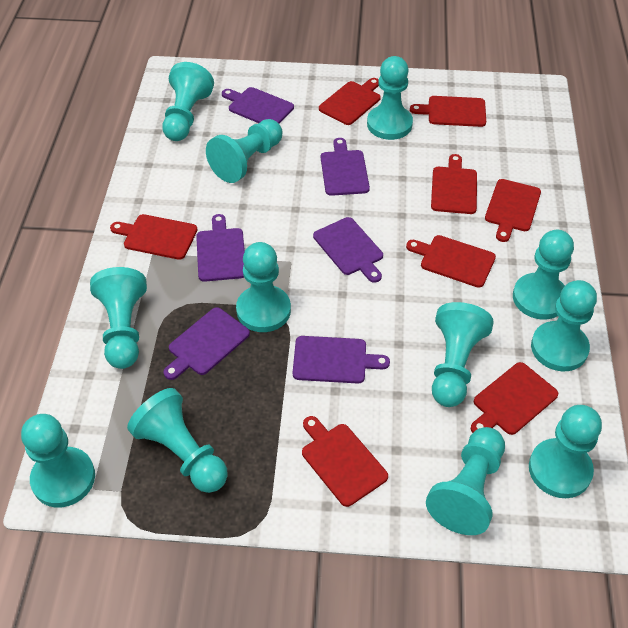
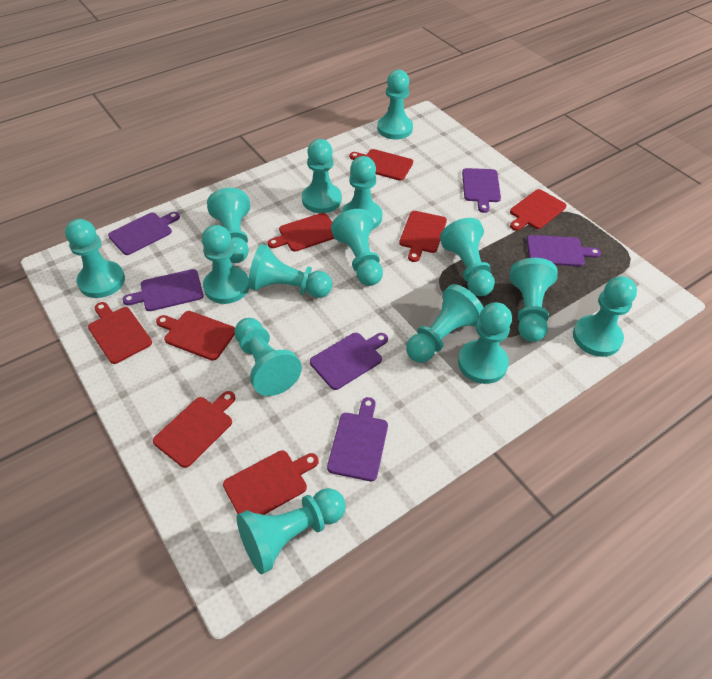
turquoise pawn: [21,414,95,507] [90,267,147,369] [127,388,228,493] [162,62,214,141] [206,119,282,183] [236,242,291,332] [367,56,413,140] [426,427,505,535] [432,302,494,407] [513,230,574,320] [529,405,602,498] [531,280,597,371] = 12 -> [65,219,125,298] [202,225,249,304] [207,188,250,263] [234,318,302,396] [237,488,345,574] [248,244,332,298] [302,139,342,213] [331,209,383,286] [342,156,382,229] [377,70,413,139] [406,284,484,363] [440,218,495,296] [458,302,512,384] [510,258,558,342] [573,276,637,357] = 15

